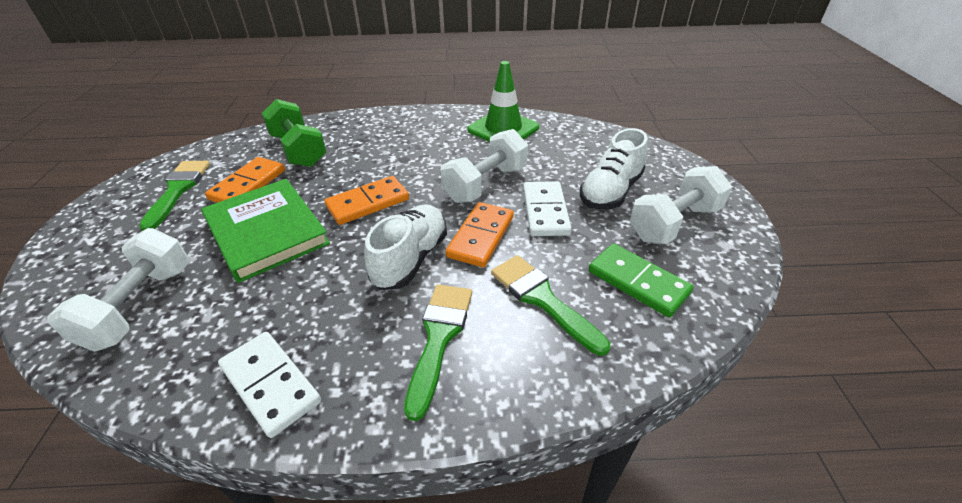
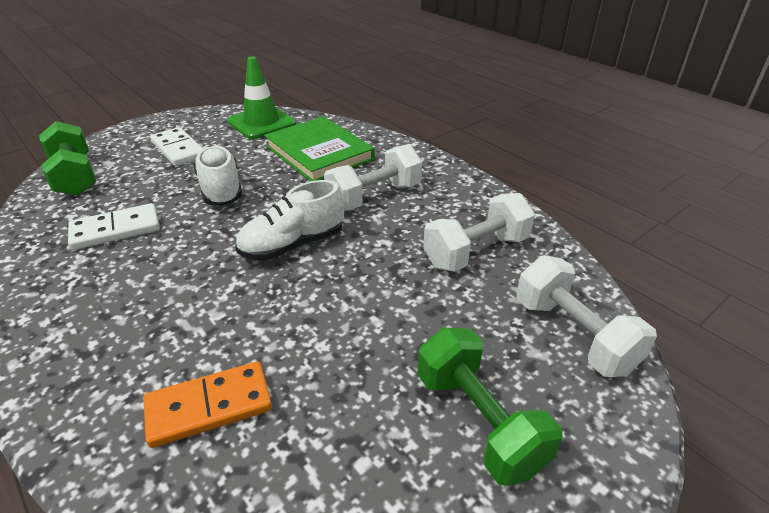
green brush: [139,161,210,231] [404,284,472,421] [491,255,610,356] = 3 -> none = 0
green domino: [589,244,694,317] = 1 -> none = 0
green dumbbell: [262,99,326,167] = 1 -> [39,121,96,196] [417,327,563,486] = 2
orange domino: [205,157,285,203] [325,176,409,225] [445,202,514,267] = 3 -> [144,361,272,448] = 1

